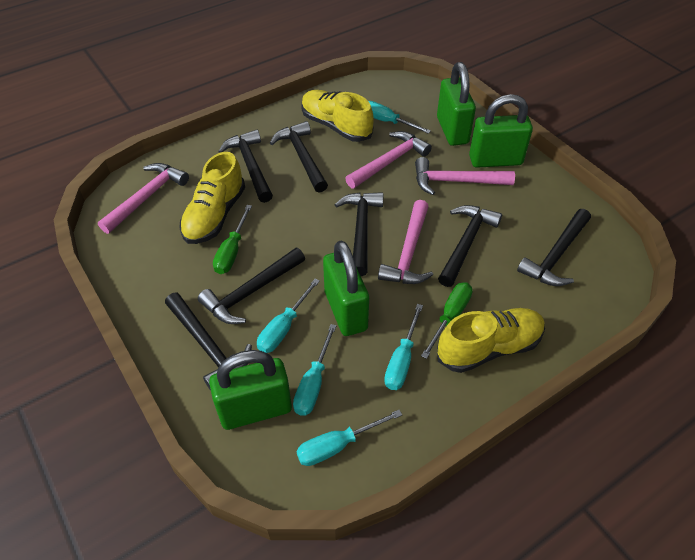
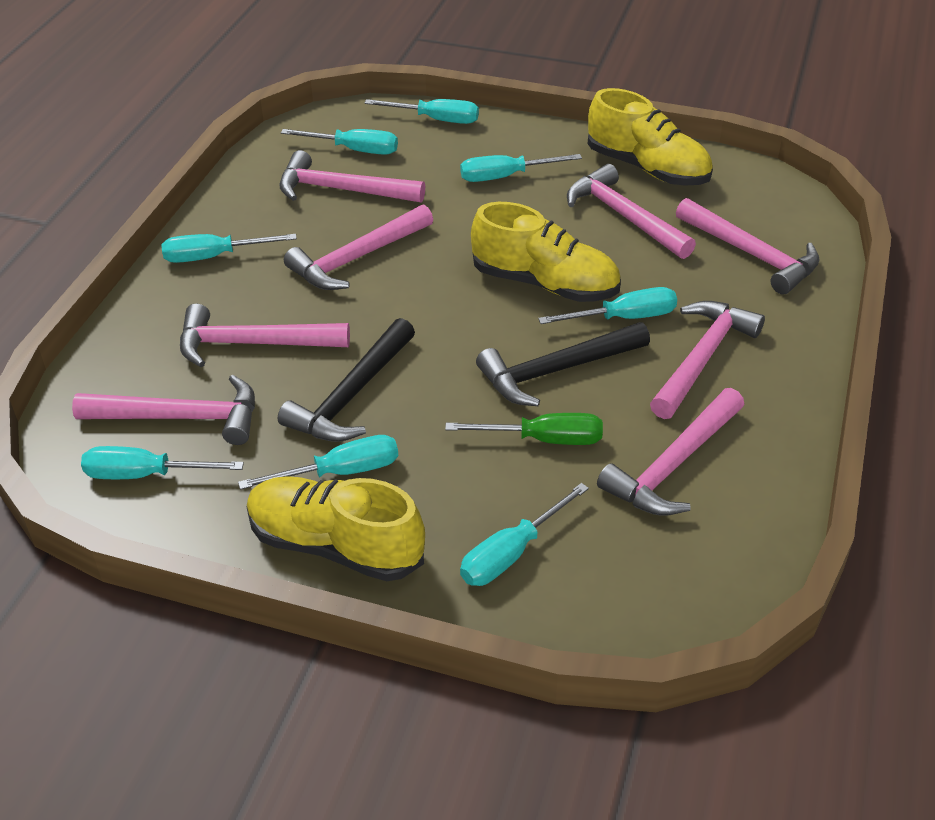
black hammer: [165,293,252,390] [198,248,305,324] [218,130,273,203] [270,121,328,193] [335,192,383,277] [438,205,502,287] [517,209,591,286] = 7 -> [278,318,415,442] [476,322,650,406] = 2
green padlock: [209,350,292,430] [323,241,369,336] [437,62,476,146] [469,94,533,168] = 4 -> none = 0
green screwdriver: [213,205,252,274] [421,282,473,359] = 2 -> [445,413,603,445] = 1
pink hammer: [98,163,189,234] [345,131,432,188] [378,200,433,284] [415,157,515,195] = 4 -> [72,375,255,445] [180,304,350,367] [279,150,425,203] [284,205,433,290] [567,164,696,259] [597,388,744,516] [650,301,765,419] [676,198,820,295] = 8
turquoise screwdriver: [257,279,320,353] [293,324,337,416] [296,410,402,466] [369,101,431,134] [384,304,423,390] = 5 -> [81,446,244,479] [161,234,297,263] [238,435,398,490] [281,129,398,155] [365,99,479,124] [460,154,582,182] [460,483,589,586] [538,287,677,324] = 8

